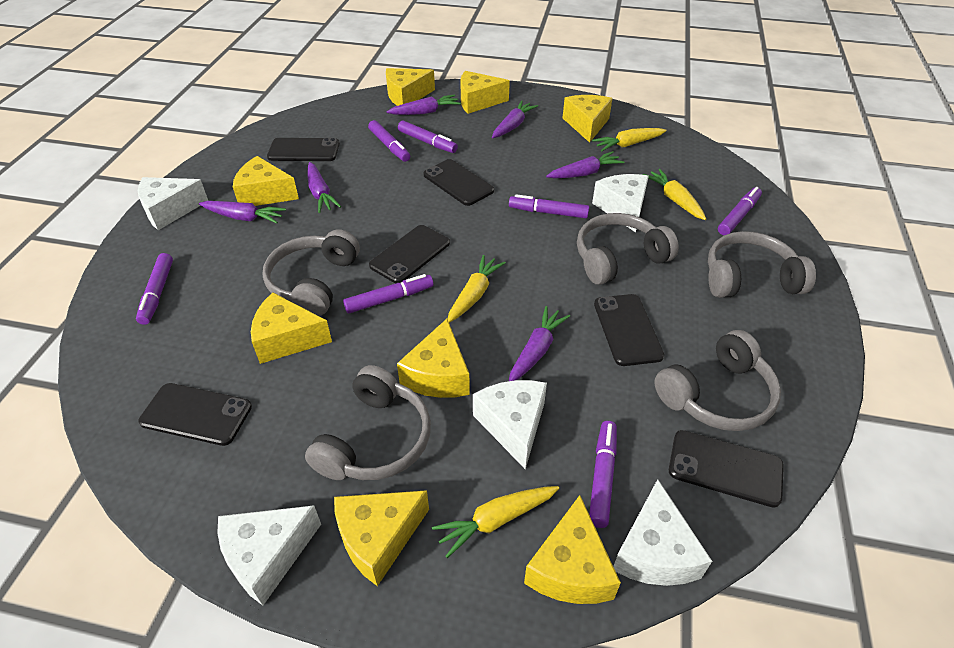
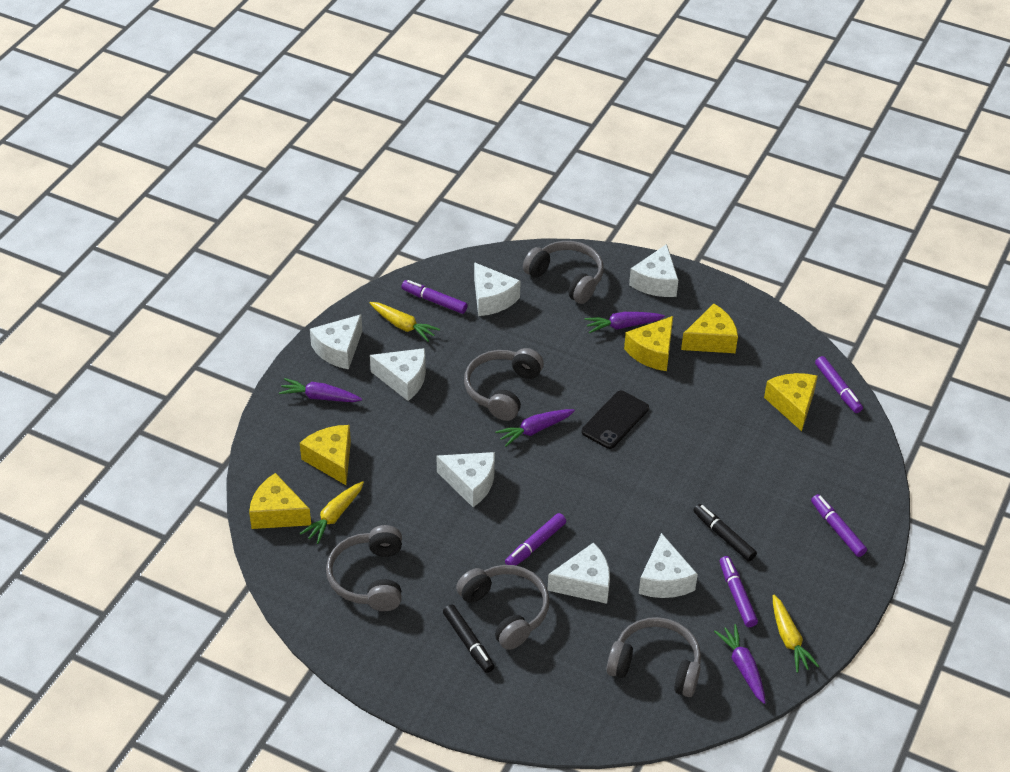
black marker: none = 0 -> [443,604,495,673] [693,504,757,561] = 2
black phone: [138,383,252,446] [267,138,340,161] [369,225,450,283] [423,159,494,206] [594,294,664,366] [669,430,784,508] = 6 -> [582,390,649,449] = 1
purple carrot: [199,201,286,224] [307,162,341,213] [386,94,461,115] [492,100,538,138] [509,306,570,381] [546,151,624,178] = 6 -> [279,378,362,402] [495,409,575,447] [584,312,665,333] [714,624,766,704] = 4
purple marker: [136,253,173,325] [343,274,433,313] [368,120,410,162] [398,120,458,153] [509,194,589,218] [589,421,617,528] [718,187,762,235] = 7 -> [401,280,468,314] [505,513,566,566] [720,556,758,627] [811,494,867,557] [815,356,863,413] = 5
white cheese: [138,177,208,230] [217,505,321,605] [473,380,547,469] [592,174,649,232] [613,479,712,586] = 5 -> [310,314,362,369] [370,348,426,401] [437,452,495,507] [474,262,521,316] [547,542,610,604] [629,244,678,297] [639,533,698,598] = 7
yellow carrot: [432,486,559,558] [448,255,506,323] [592,128,667,151] [643,169,706,220] = 4 -> [300,481,364,544] [370,302,440,342] [773,595,820,673] = 3
yellow cheese: [233,156,299,206] [251,292,332,364] [334,490,429,586] [386,68,435,106] [397,319,470,398] [460,71,510,114] [524,495,621,604] [563,95,612,143] = 8 -> [249,473,311,529] [300,425,351,485] [624,316,673,371] [681,304,738,353] [764,373,818,431] = 5

